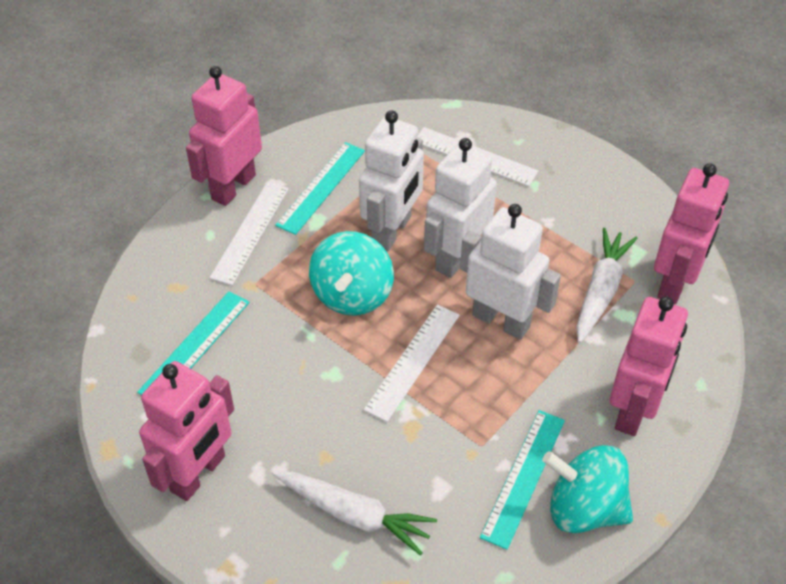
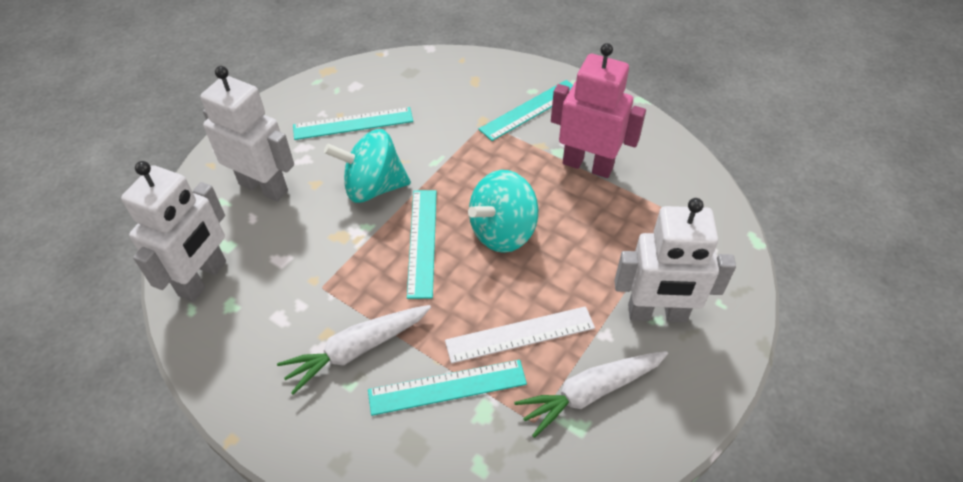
pink robot: [139,361,234,501] [186,66,262,206] [610,296,688,436] [654,163,729,304] = 4 -> [551,43,646,178] = 1
turquoise ruler: [137,291,249,395] [275,142,365,235] [480,410,565,550] = 3 -> [293,107,413,140] [368,360,527,416] [407,190,437,299] [479,80,573,141] = 4
white ruler: [209,182,289,285] [364,305,460,422] [418,127,539,186] = 3 -> [445,306,595,364] = 1

